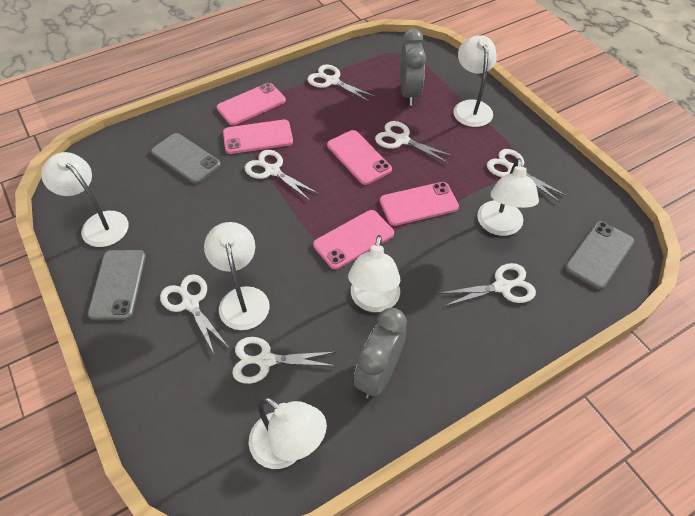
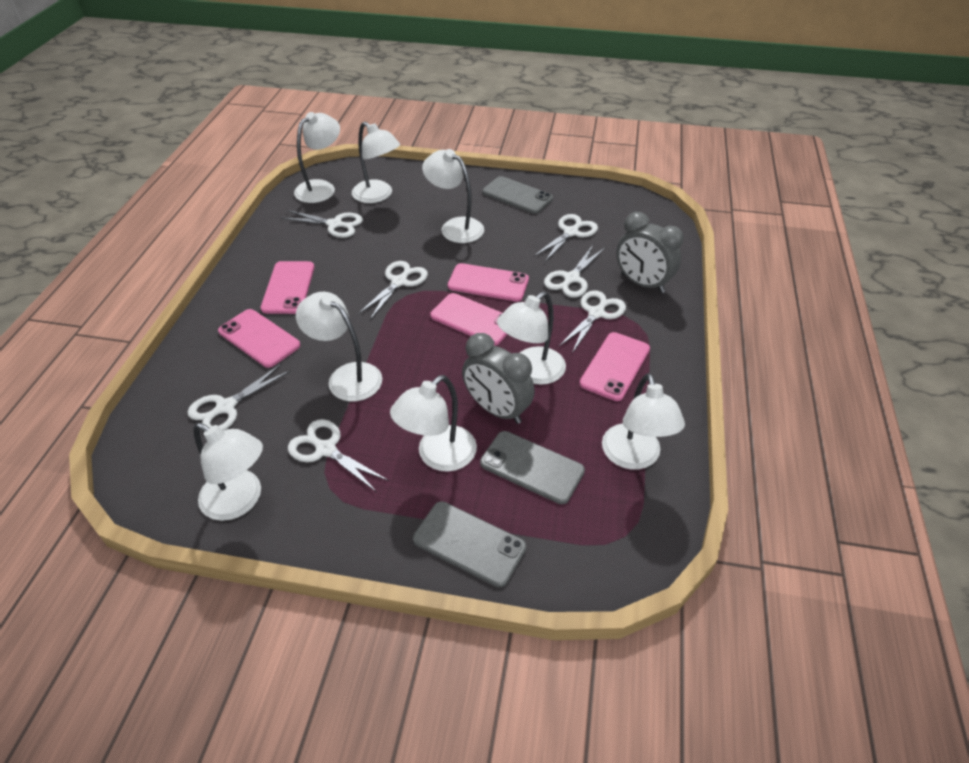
white lamp: [41,152,128,247] [204,222,270,330] [249,397,327,469] [348,235,400,312] [453,35,497,127] [477,158,539,236] = 6 -> [194,423,263,521] [294,112,340,203] [296,292,382,401] [352,122,400,203] [390,375,477,472] [422,149,484,243] [497,291,566,385] [602,373,685,470] = 8

